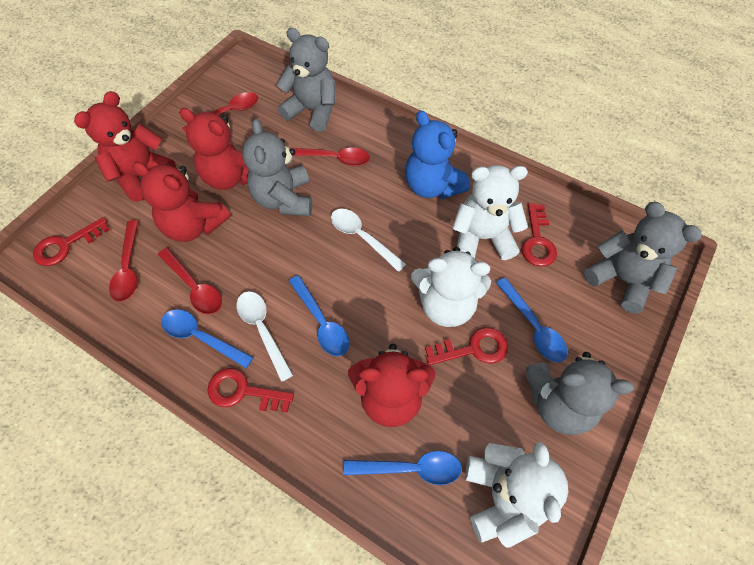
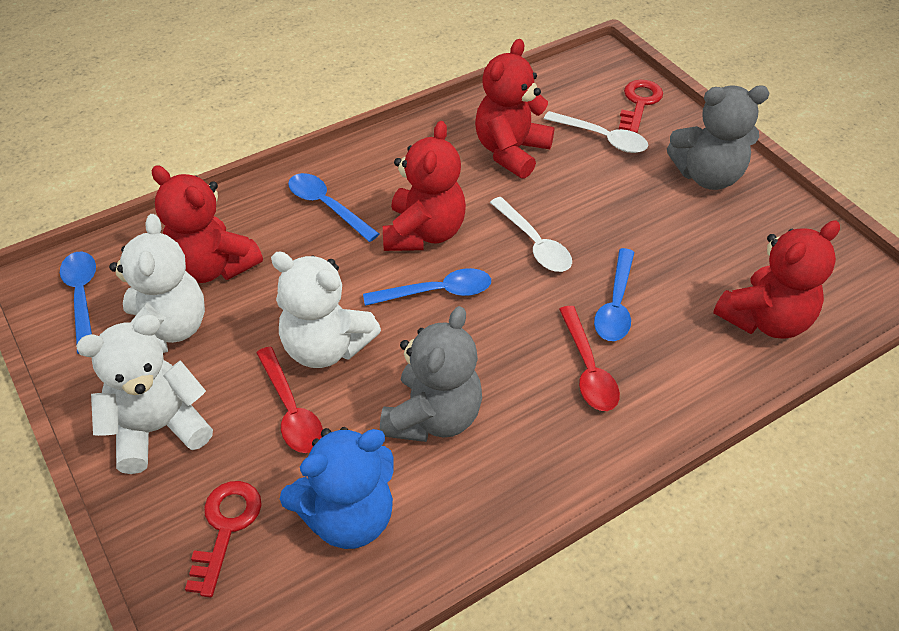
grey teddy bear: [242,119,312,216] [277,28,335,132] [526,352,634,435] [584,202,702,314] = 4 -> [380,306,482,442] [667,85,770,190] = 2
red key: [33,217,110,266] [208,368,294,413] [425,327,508,365] [522,203,557,267] = 4 -> [185,481,262,598] [619,80,663,133] = 2
red spoon: [109,220,139,302] [158,248,222,314] [182,92,258,133] [290,147,370,166] = 4 -> [256,346,323,453] [559,306,620,411] = 2

